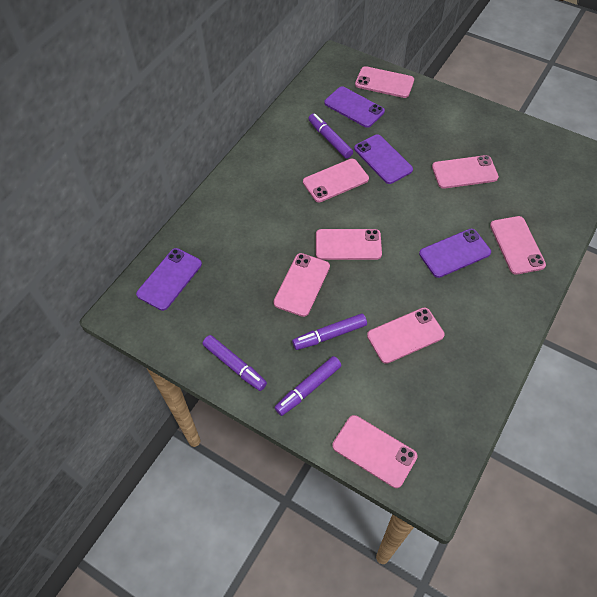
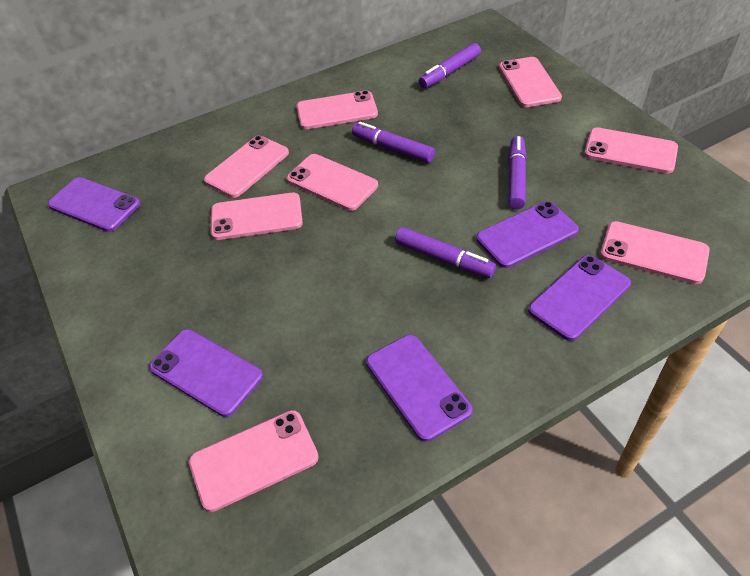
purple phone: [136,248,202,311] [324,87,385,128] [354,134,413,184] [419,229,491,278] = 4 -> [48,177,141,232] [149,329,263,417] [366,335,473,442] [476,201,579,268] [528,255,631,341] = 5

